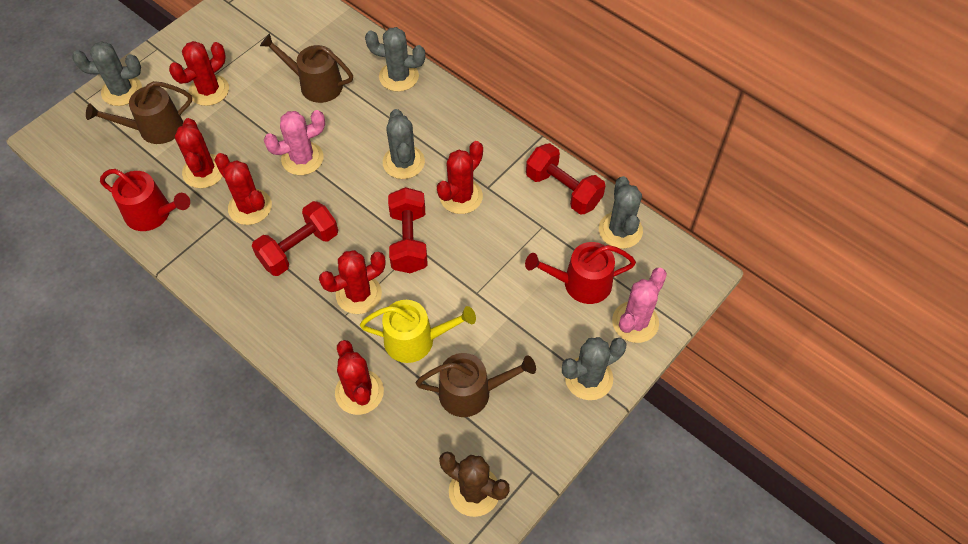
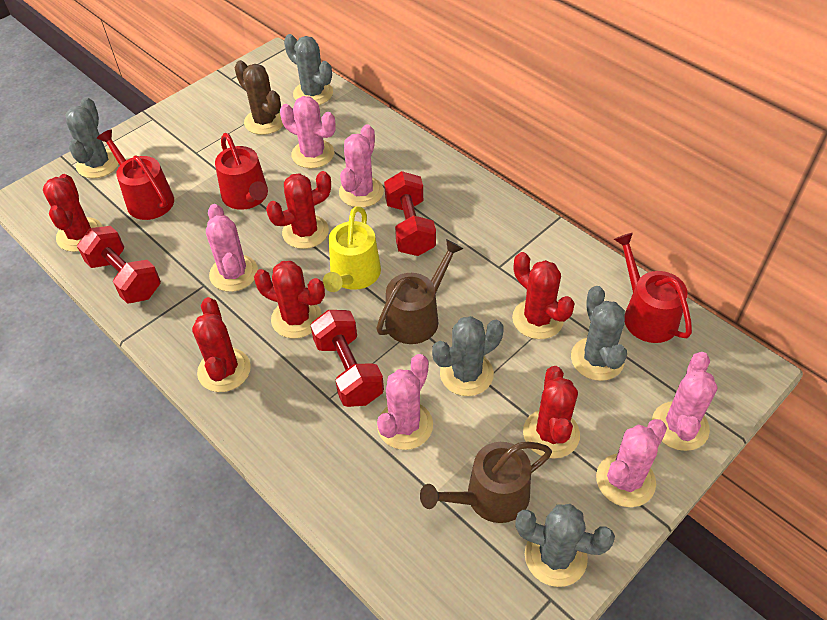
brown watering can: [86,81,192,144] [260,34,353,103] [416,353,536,417] = 3 -> [376,239,463,344] [420,441,552,523] = 2
pink cactus: [264,110,325,175] [612,268,667,343] = 2 -> [206,204,258,292] [280,96,336,169] [339,124,384,208] [377,354,433,450] [596,419,667,507] [652,352,718,451] = 6
red watering can: [100,169,190,231] [525,242,636,304] = 2 -> [97,129,174,220] [215,133,268,210] [614,233,692,343] = 3

